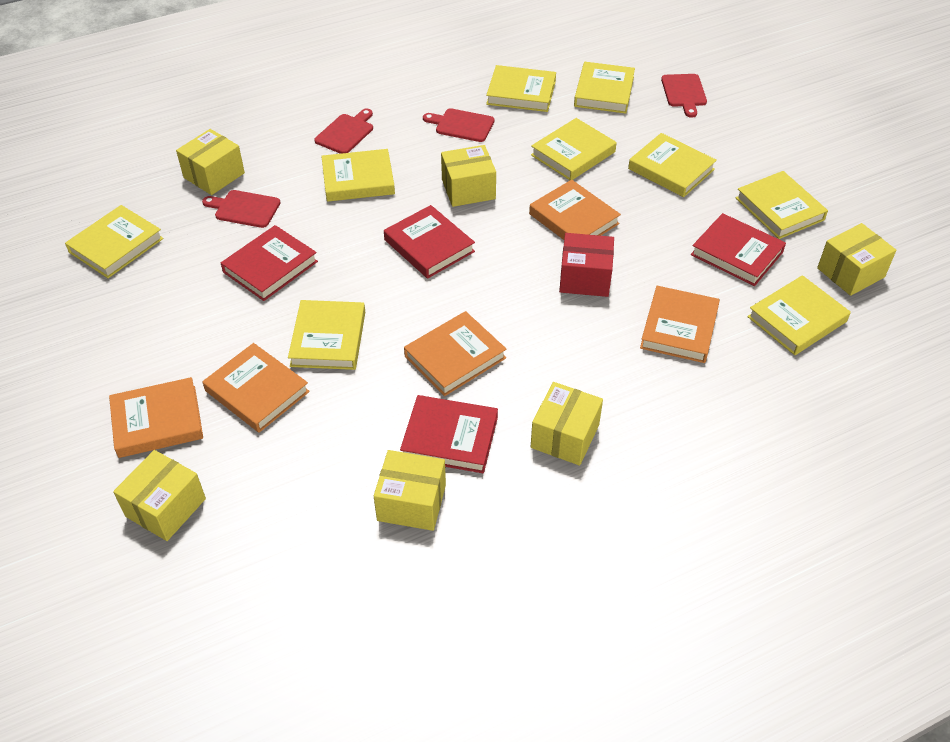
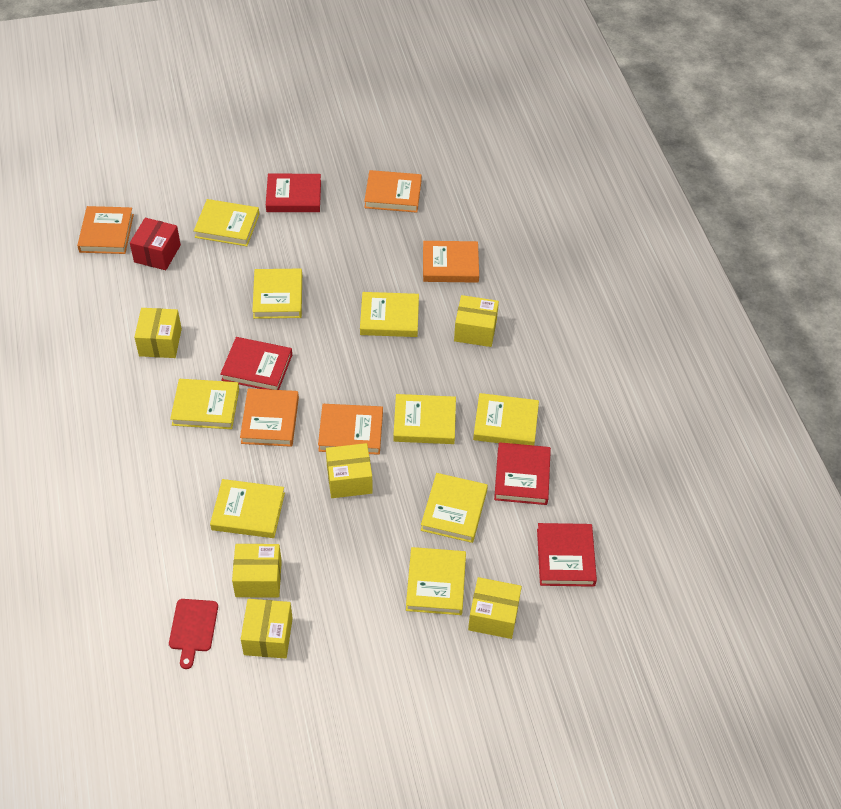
red cutting board: [202,190,280,228] [314,109,373,154] [423,108,495,142] [661,74,707,118] = 4 -> [169,599,218,669] = 1

